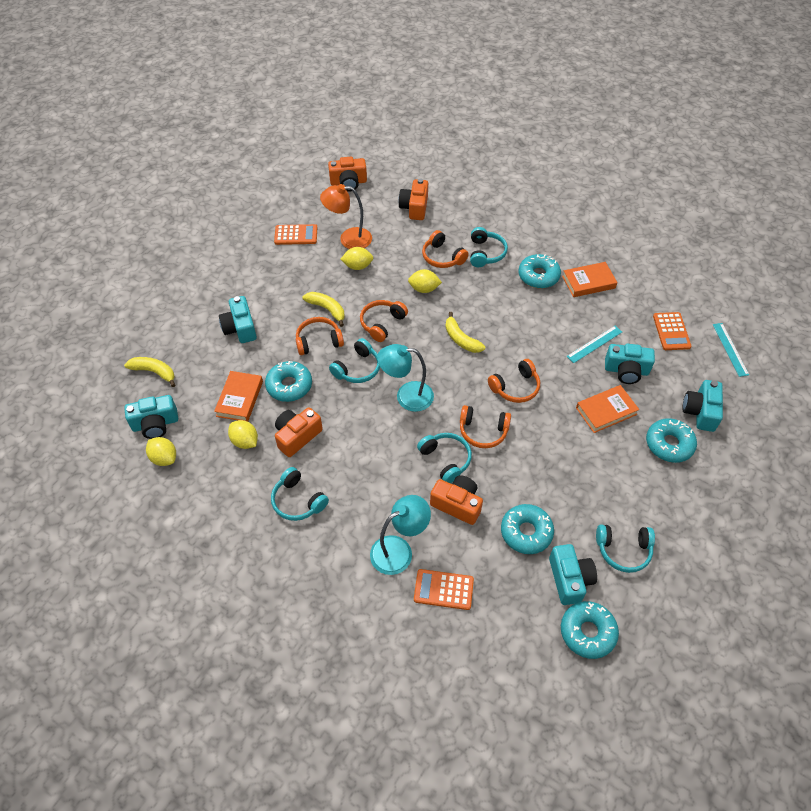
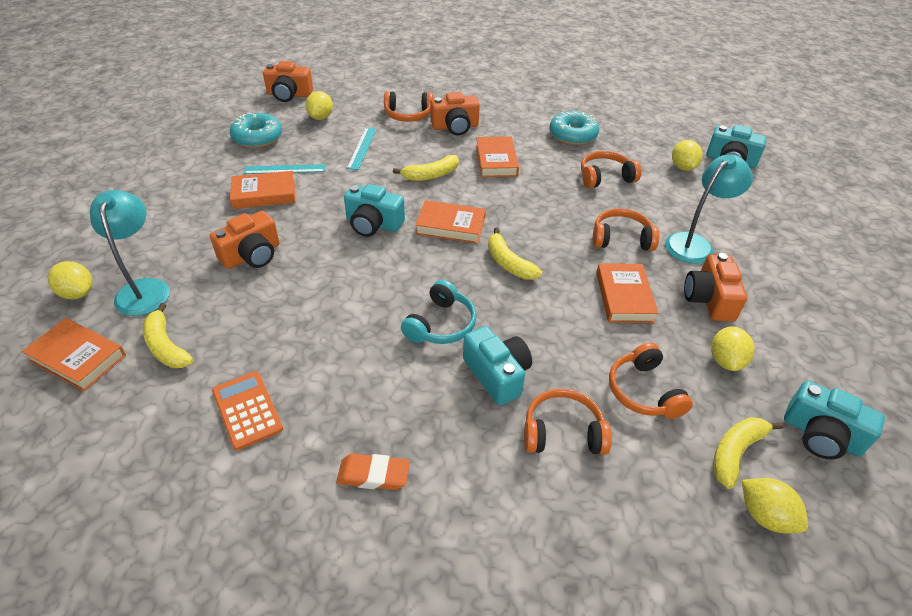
orange book: [214,371,263,422] [562,262,617,297] [576,385,639,433] = 3 -> [22,318,126,391] [230,171,295,209] [415,200,486,244] [476,136,519,177] [596,263,659,323] = 5
orange calculator: [274,224,317,245] [414,569,474,610] [653,312,691,350] = 3 -> [212,371,283,451] = 1
orange eraser: none = 0 -> [336,454,410,490] = 1
orange lamp: [320,184,372,249] = 1 -> none = 0
turquoise camera: [124,395,178,439] [219,296,257,343] [549,544,597,605] [605,344,655,384] [682,380,723,432] = 5 -> [344,184,405,237] [463,326,532,406] [707,125,767,168] [784,381,885,460] = 4
turquoise donut: [265,361,312,402] [501,504,554,554] [519,254,561,288] [561,601,619,659] [646,418,697,463] = 5 -> [230,113,282,148] [550,111,599,145] = 2
turquoise headphones: [271,467,329,521] [329,338,380,383] [417,433,472,483] [470,227,508,267] [596,524,655,573] = 5 -> [401,280,476,344] = 1
yellow banana: [124,357,175,387] [302,292,345,327] [446,312,485,353] = 3 -> [143,303,193,368] [393,155,459,181] [488,227,542,280] [713,417,784,489] = 4
yellow lemon: [146,437,176,466] [228,420,258,449] [340,247,374,270] [408,269,442,293] = 4 -> [48,261,93,299] [305,91,333,120] [672,140,703,171] [711,326,755,371] [742,478,808,533] = 5

